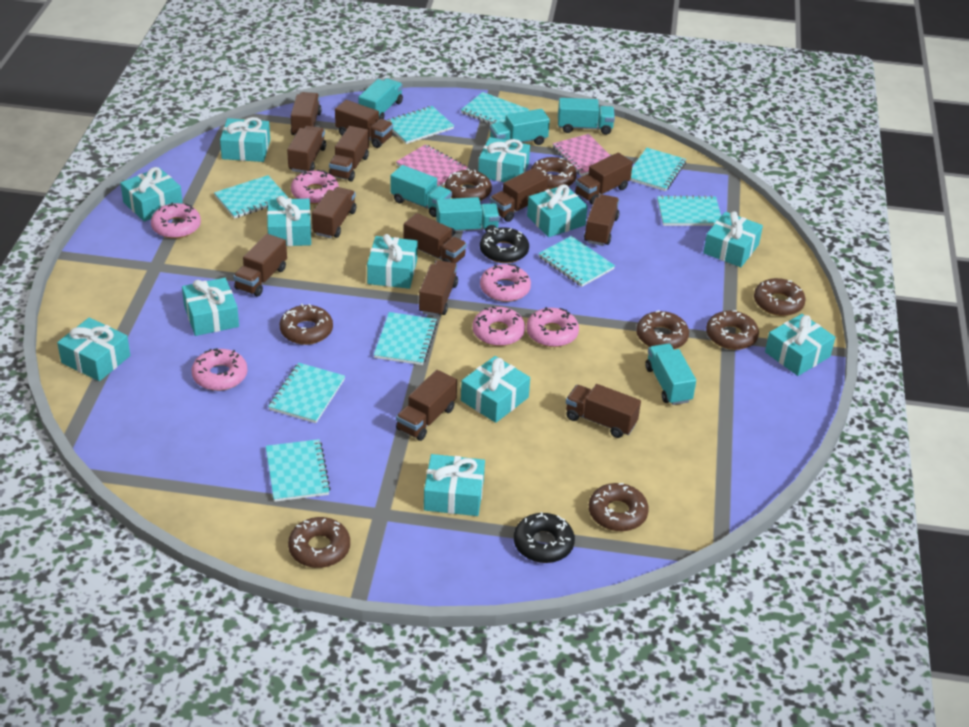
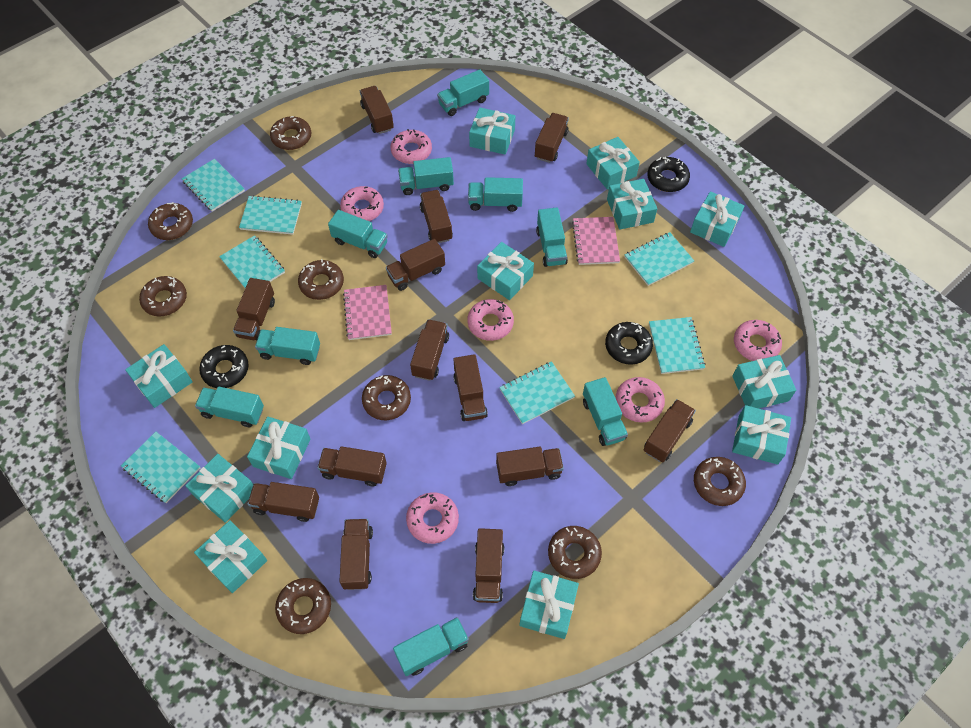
black donut: [480,227,529,263] [514,512,575,563] = 2 -> [199,345,249,388] [605,322,653,365] [647,157,690,192] = 3
turquoise notebook: [214,175,289,219] [266,439,331,502] [268,363,345,423] [374,312,437,365] [387,106,454,144] [461,92,529,124] [538,236,615,287] [629,148,686,191] [657,195,721,226] = 9 -> [121,432,200,503] [182,159,245,212] [219,235,285,288] [239,195,302,235] [499,361,575,424] [625,232,694,286] [649,317,706,374] = 7
turquoise truck: [358,78,403,119] [390,165,452,217] [436,197,500,236] [490,109,550,145] [558,98,615,135] [645,344,696,405] = 6 -> [195,387,264,427] [255,327,320,365] [328,210,388,258] [393,617,469,676] [398,157,454,195] [437,69,489,116] [468,177,523,212] [536,208,568,267] [583,377,628,446] = 9

